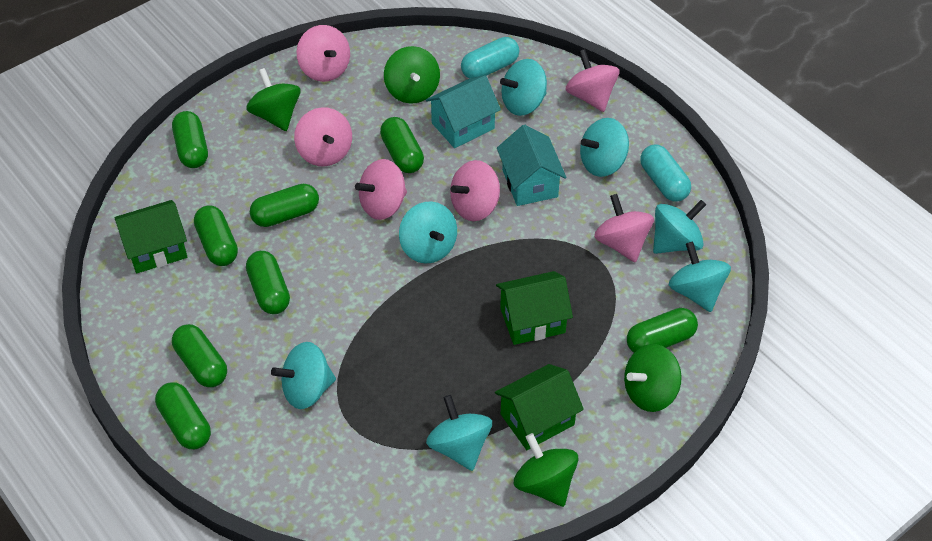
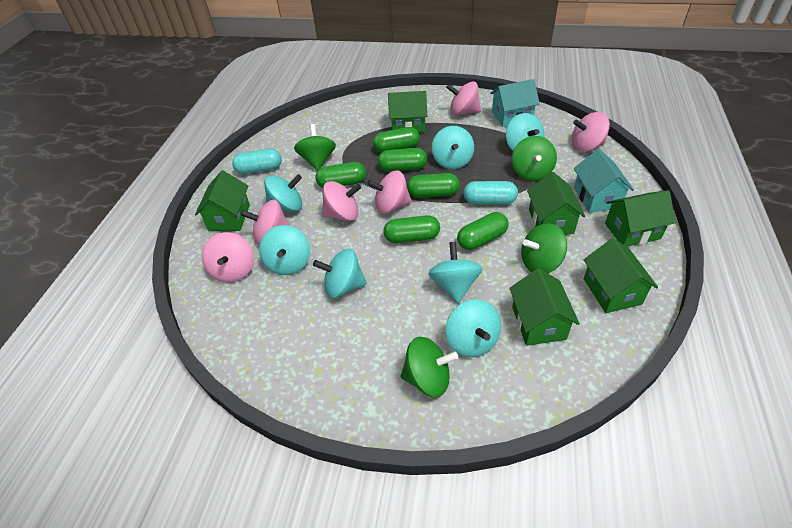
green capsule: [155,382,211,449] [172,111,208,168] [172,324,227,387] [194,206,238,266] [246,251,290,314] [250,184,319,227] [380,117,424,173] [627,308,698,353] = 8 -> [315,162,366,188] [373,127,420,153] [378,148,427,172] [383,215,440,243] [407,173,460,198] [457,212,509,250] = 6
green house: [114,200,187,273] [495,364,584,450] [496,271,573,345] = 3 -> [195,170,250,231] [388,91,427,133] [509,268,580,346] [527,172,585,235] [584,238,658,313] [605,190,676,247] = 6

